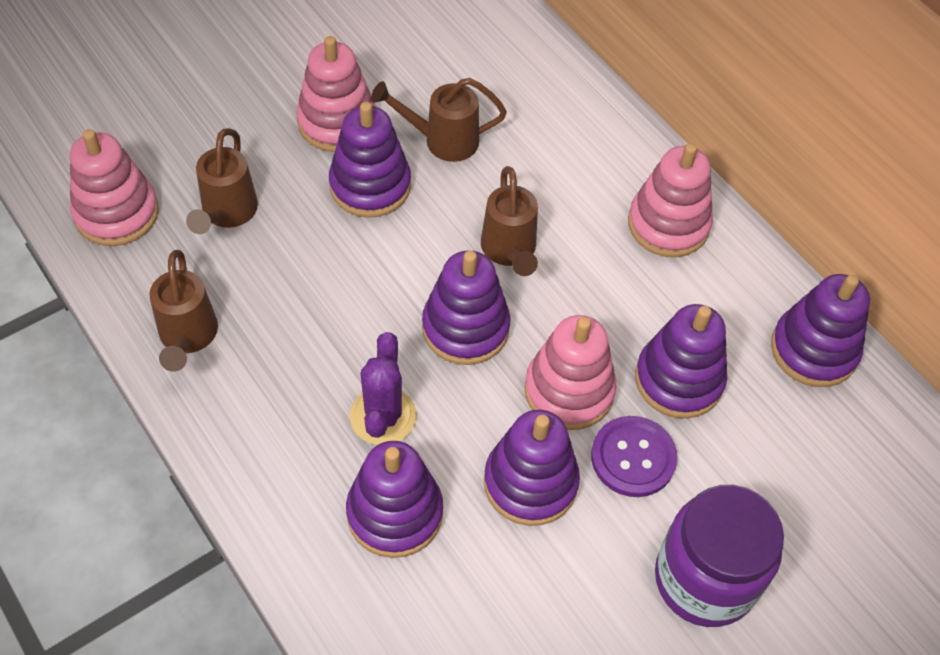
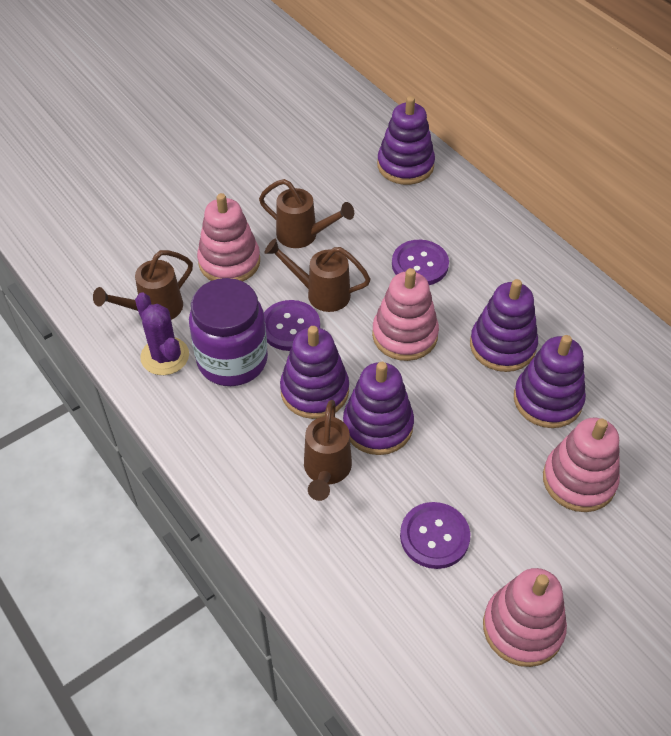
purple button: [591,416,677,497] = 1 -> [264,300,320,351] [392,240,449,285] [400,502,470,569] = 3
purple stacking toy: [329,102,411,218] [346,441,443,558] [422,250,511,365] [484,410,580,526] [635,304,727,419] [771,274,870,387] = 6 -> [280,326,349,419] [343,362,414,455] [377,96,435,185] [470,279,538,372] [514,335,586,428] = 5

